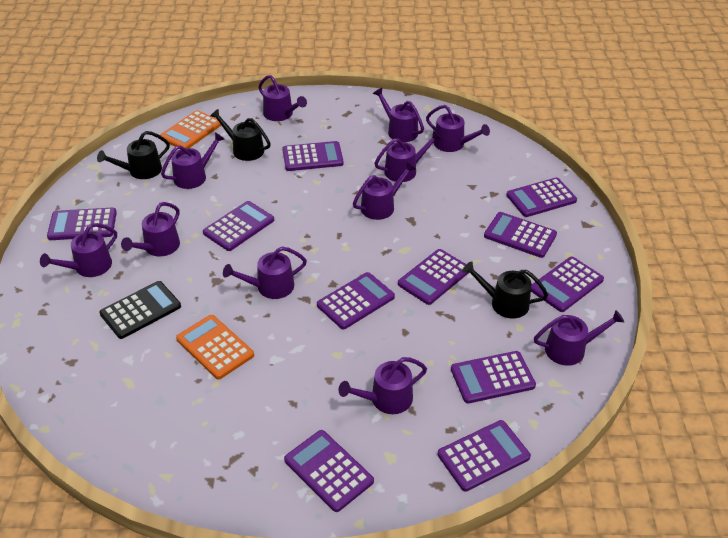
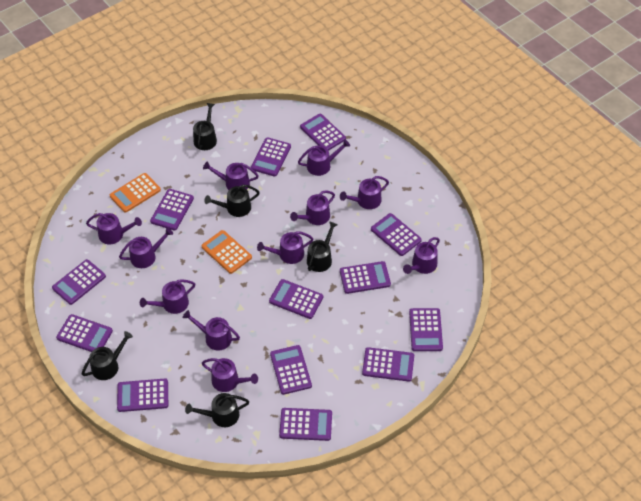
black calculator: [99,281,181,339] = 1 -> none = 0
black watering can: [97,131,170,179] [210,109,271,161] [462,261,548,318] = 3 -> [82,331,133,380] [185,393,249,427] [193,103,217,150] [204,185,260,217] [307,221,338,272] = 5
purple calculator: [47,208,117,240] [203,201,274,251] [282,141,344,171] [284,430,374,512] [317,272,395,329] [398,249,468,305] [438,420,531,492] [451,351,536,403] [484,212,557,258] [506,177,577,217] [531,257,604,312] = 11 -> [52,259,106,305] [56,314,113,352] [117,379,168,412] [150,189,194,231] [251,137,291,177] [269,279,323,319] [270,345,312,395] [279,408,332,441] [300,114,346,151] [340,261,391,294] [362,347,414,382] [371,213,422,256] [409,308,443,351] = 13

